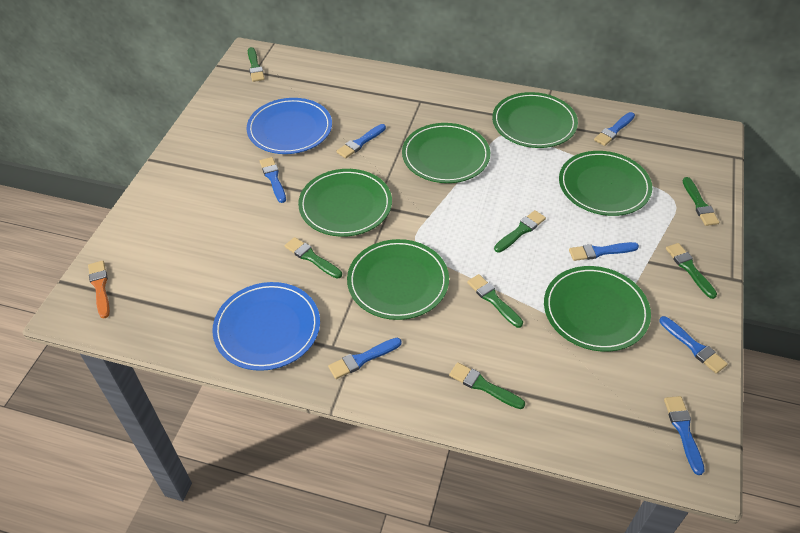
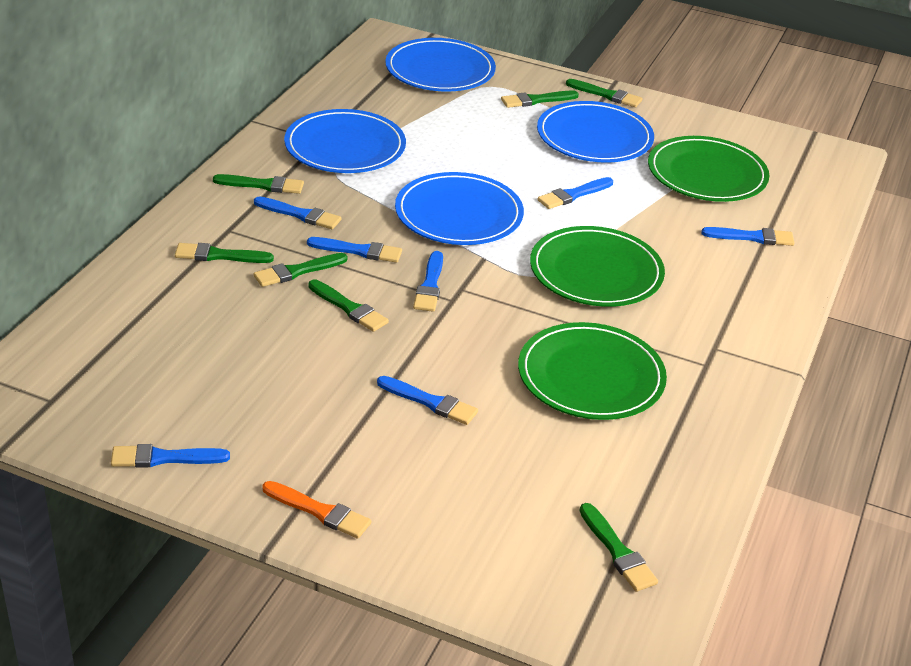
blue plate: [212,282,320,371] [247,98,332,154] = 2 -> [284,109,406,173] [386,38,496,92] [395,172,524,245] [537,101,654,163] = 4
green plate: [298,169,392,237] [347,239,449,320] [402,123,490,183] [492,92,578,148] [544,266,651,352] [559,151,652,216] = 6 -> [518,322,667,420] [530,226,665,307] [648,136,769,202] = 3

